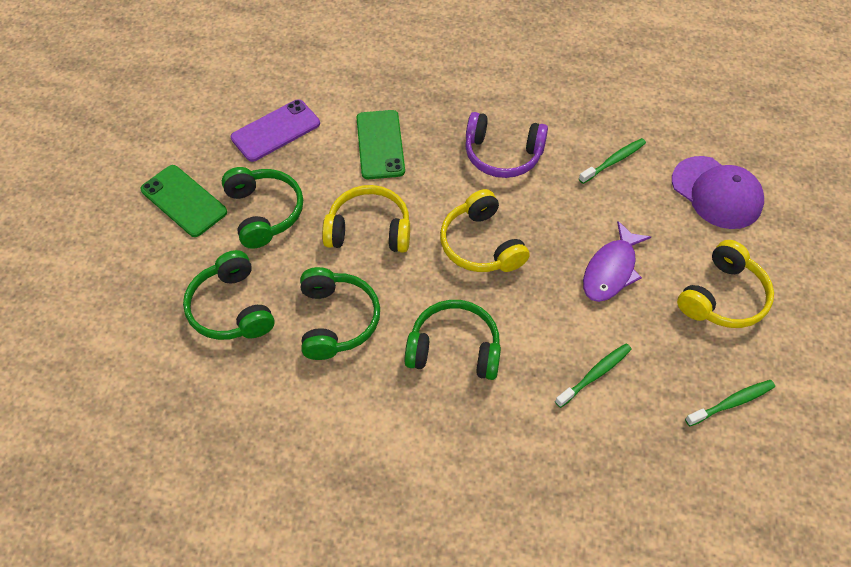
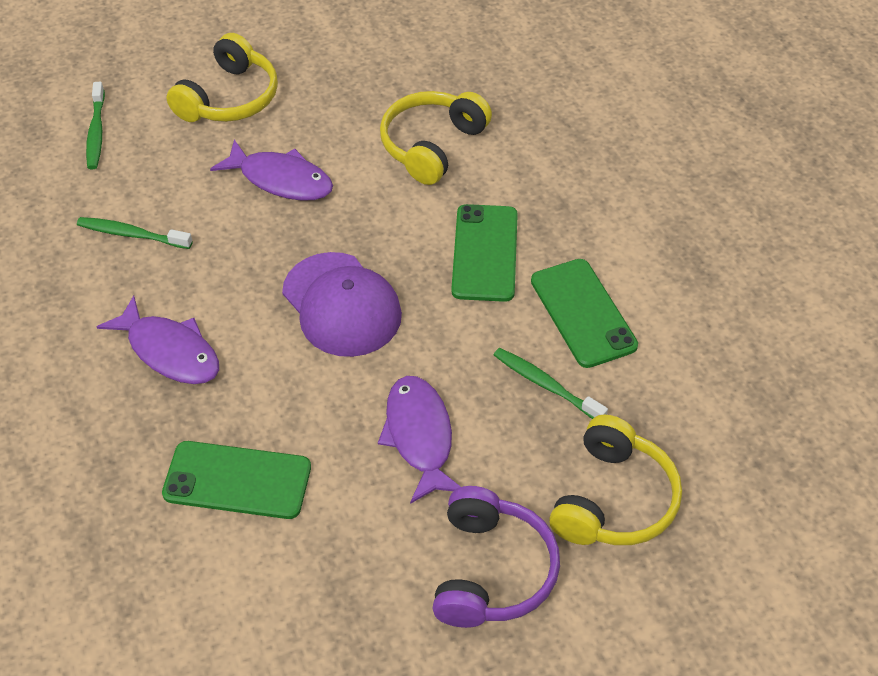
green headphones: [183,250,274,340] [222,167,303,249] [300,267,380,360] [405,300,501,380] = 4 -> none = 0
green phone: [141,165,227,237] [356,110,405,179] = 2 -> [162,441,311,519] [451,204,518,302] [531,259,638,368] = 3
purple fish: [583,221,651,302] = 1 -> [97,295,219,384] [210,140,333,201] [378,376,461,504] = 3
purple phone: [231,99,320,162] = 1 -> none = 0

